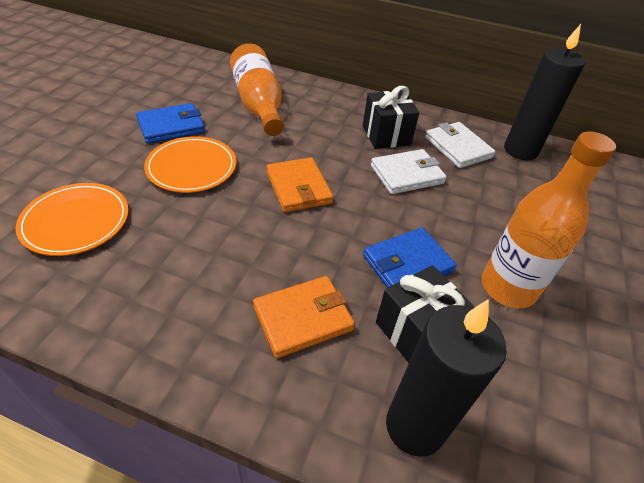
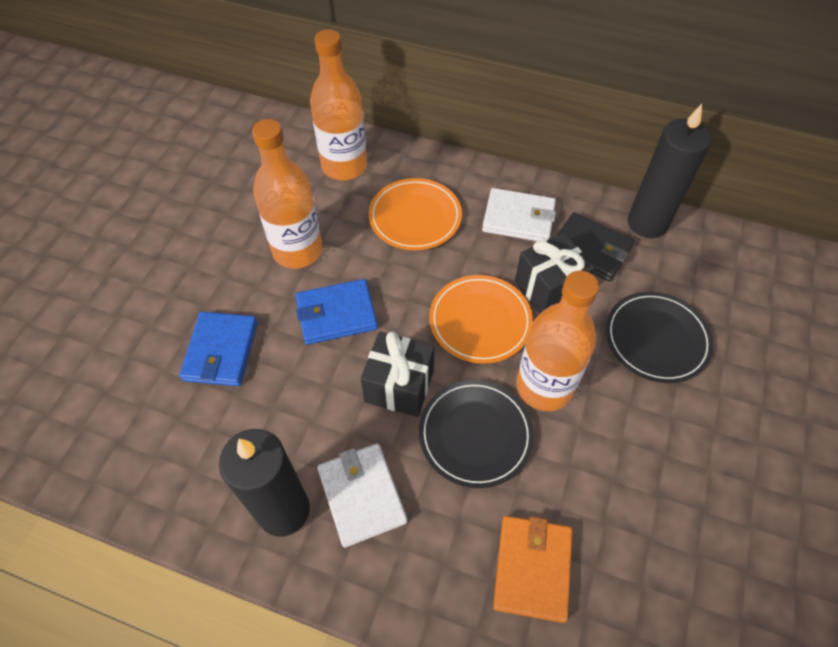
black plate: none = 0 -> [419,380,534,488] [606,292,713,383] = 2
black wallet: none = 0 -> [557,212,634,281] = 1
orange bottle: [230,43,284,136] [482,131,616,308] = 2 -> [252,119,322,269] [310,29,367,180] [516,271,599,411] = 3
orange wallet: [253,276,355,358] [266,157,333,212] = 2 -> [493,516,573,623] = 1

